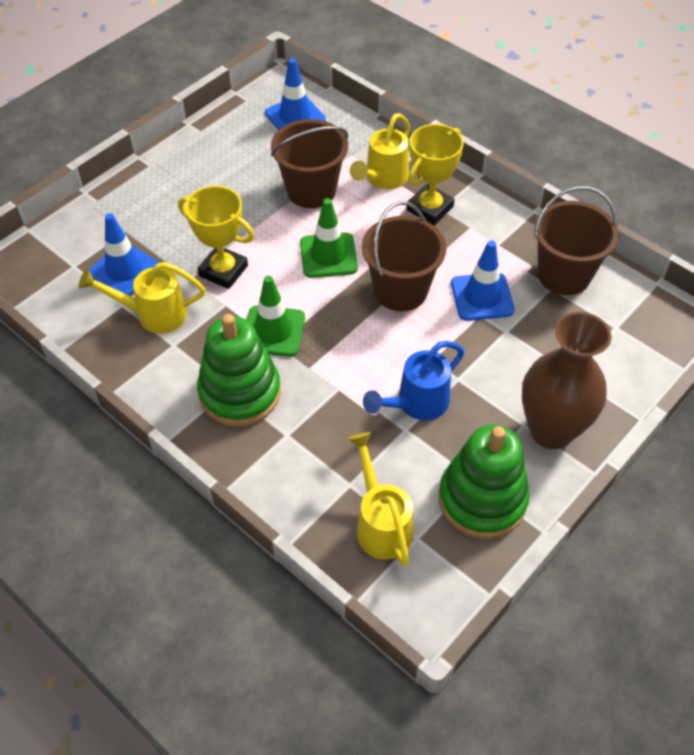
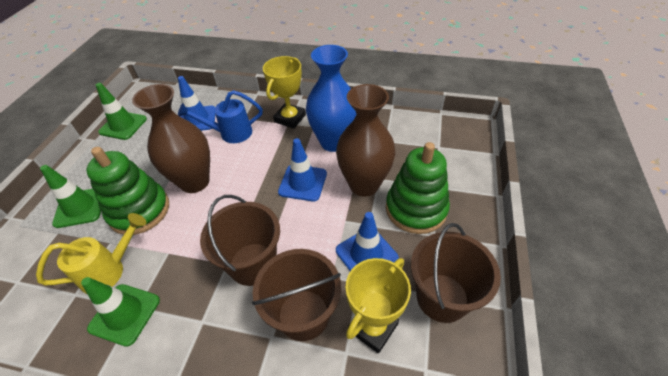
blue vase: none = 0 -> [306,45,356,152] = 1
brown vase: [522,312,611,449] = 1 -> [132,84,210,193] [336,84,395,197] = 2
green traffic cone: [247,276,305,357] [300,198,358,278] = 2 -> [40,165,101,228] [81,277,160,347] [96,83,147,140] = 3
yellow watering can: [78,262,205,333] [348,432,413,566] [350,113,410,189] = 3 -> [36,213,146,294] = 1

